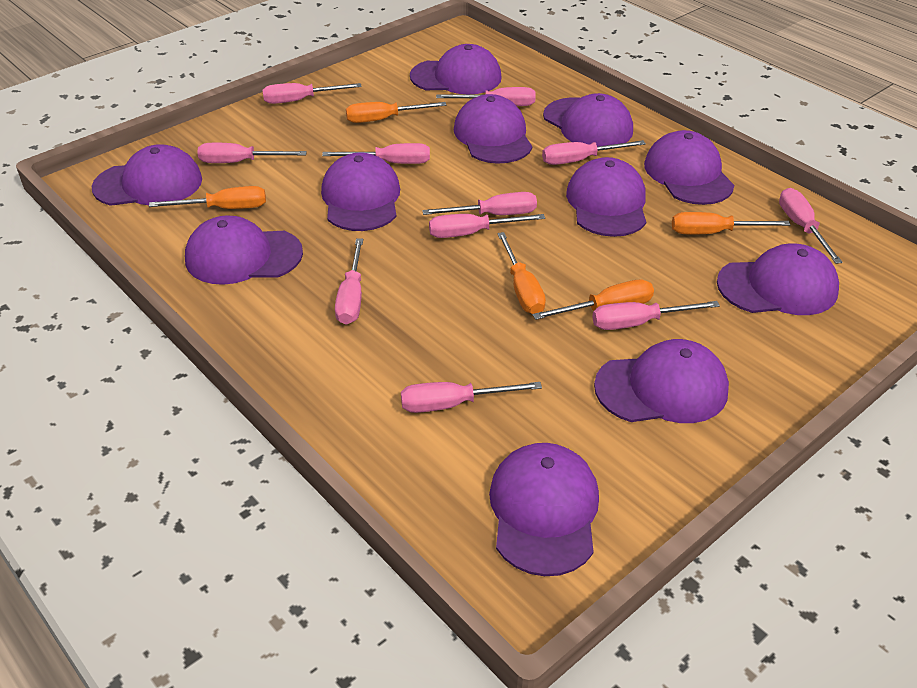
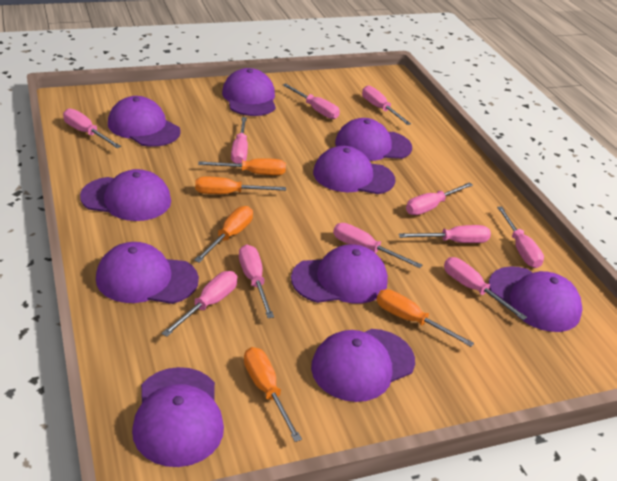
purple cap: [92,144,202,206] [185,216,303,285] [321,152,400,231] [410,44,502,95] [454,94,532,164] [489,443,599,576] [543,93,633,147] [566,157,646,237] [594,339,729,423] [644,130,734,205] [717,243,839,315] = 11 -> [80,169,171,221] [96,242,199,304] [108,96,181,147] [132,367,224,467] [222,68,276,116] [291,244,388,303] [311,329,415,402] [313,146,395,194] [335,118,412,161] [489,266,583,332] = 10

